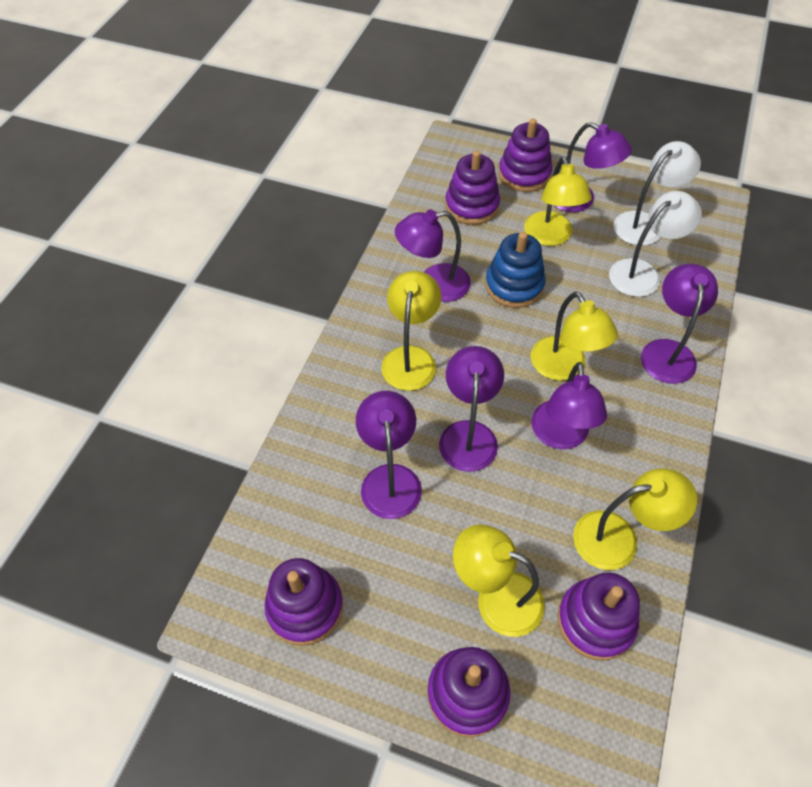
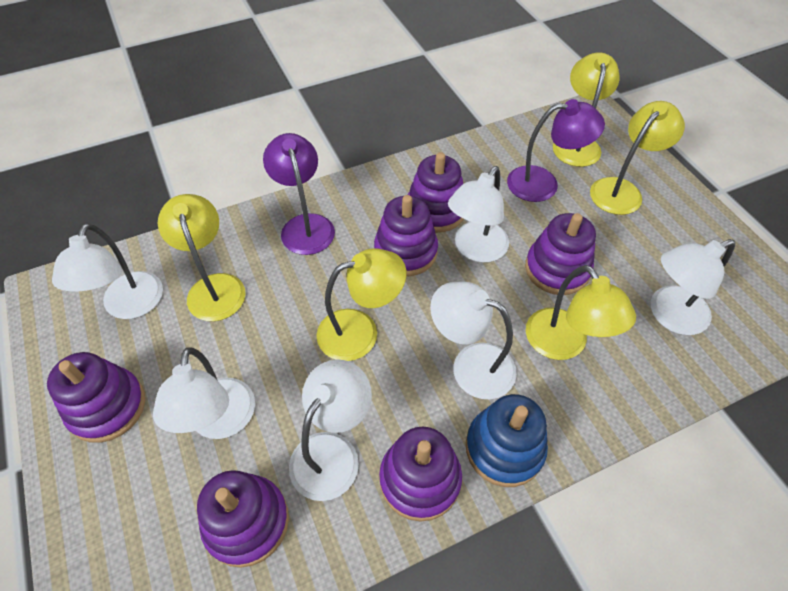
purple lamp: [356,391,422,519] [395,210,471,302] [439,346,504,472] [531,362,607,449] [553,122,632,212] [641,264,718,384] = 6 -> [263,133,335,255] [507,99,605,202] = 2
purple stacking toy: [264,558,343,646] [428,647,511,737] [445,150,500,225] [499,119,552,192] [557,572,640,661] = 5 -> [47,352,145,443] [197,470,289,568] [374,195,438,276] [379,427,462,522] [408,152,463,233] [525,213,596,295] = 6
white lamp: [609,191,702,297] [613,141,701,246] = 2 -> [52,223,163,319] [153,347,255,439] [289,359,372,501] [430,281,517,399] [448,166,509,263] [651,239,736,335] = 6

